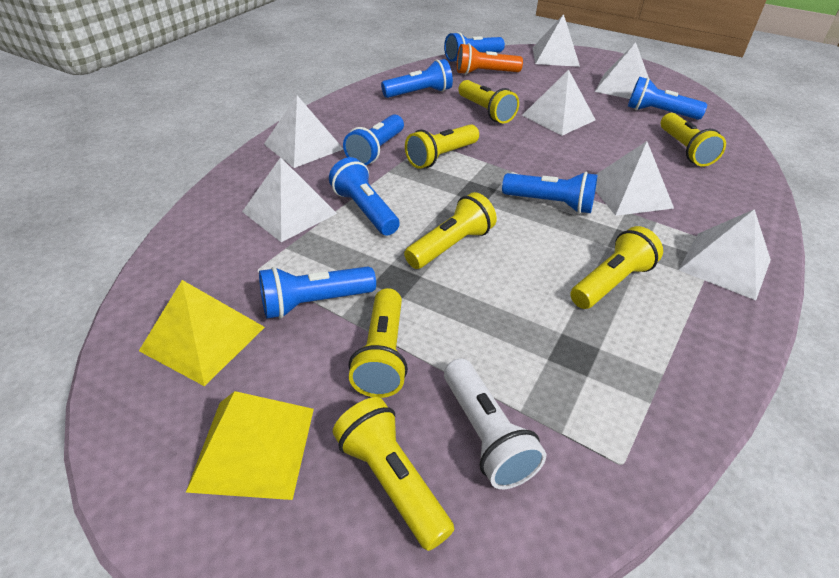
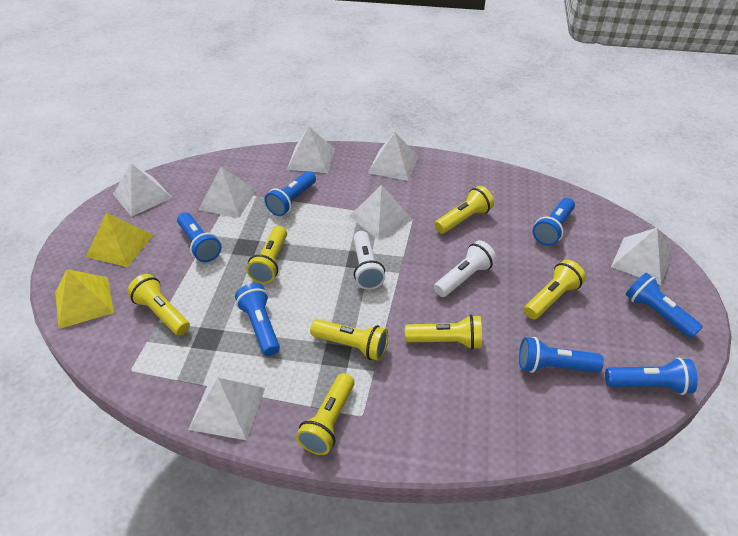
orange flashlight: [457,43,523,75] = 1 -> none = 0
white flashlight: [444,358,546,489] = 1 -> [353,231,385,290] [434,240,497,297] = 2

